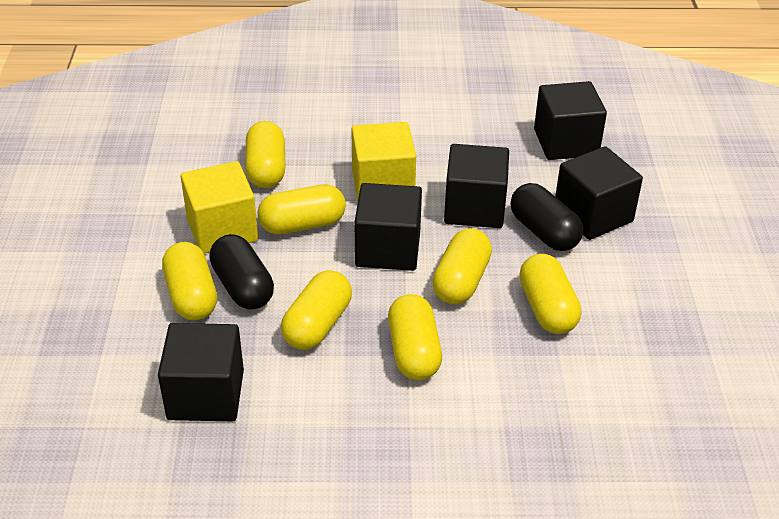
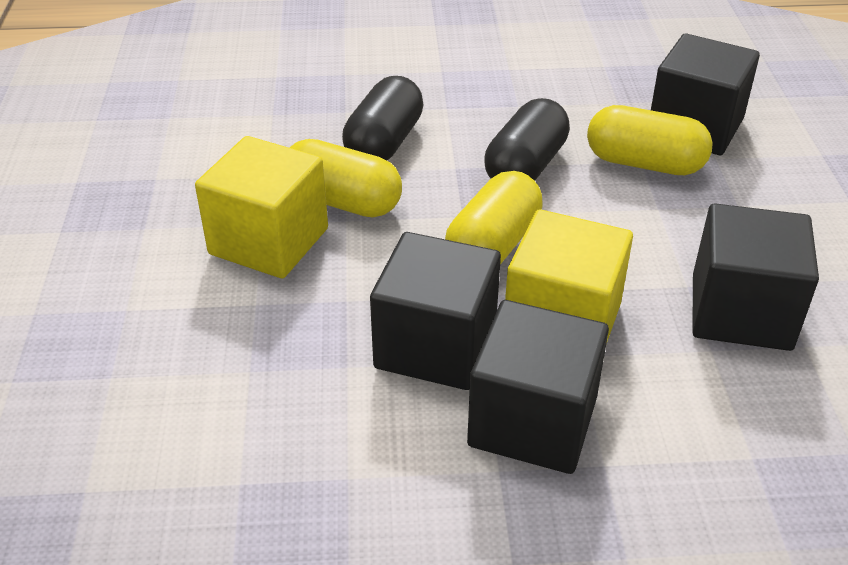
black cube: [158,323,244,421] [354,183,422,271] [444,144,509,228] [534,81,607,160] [555,146,643,240] = 5 -> [370,232,501,390] [467,300,609,474] [651,33,760,155] [692,203,819,351] = 4
yellow capsule: [162,242,217,320] [245,121,285,188] [257,184,346,235] [281,270,352,350] [388,294,442,380] [432,228,492,304] [519,254,581,334] = 7 -> [289,139,402,217] [445,171,543,264] [587,105,713,175] = 3

